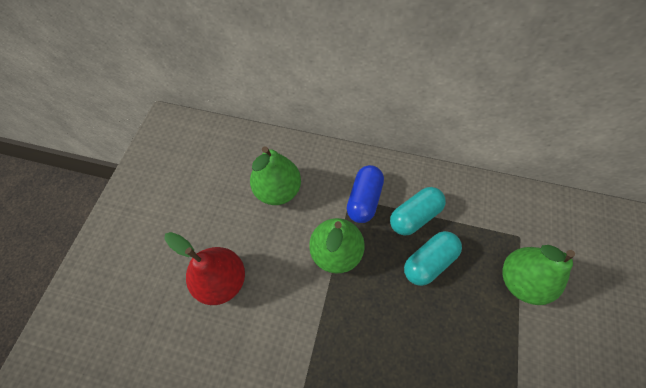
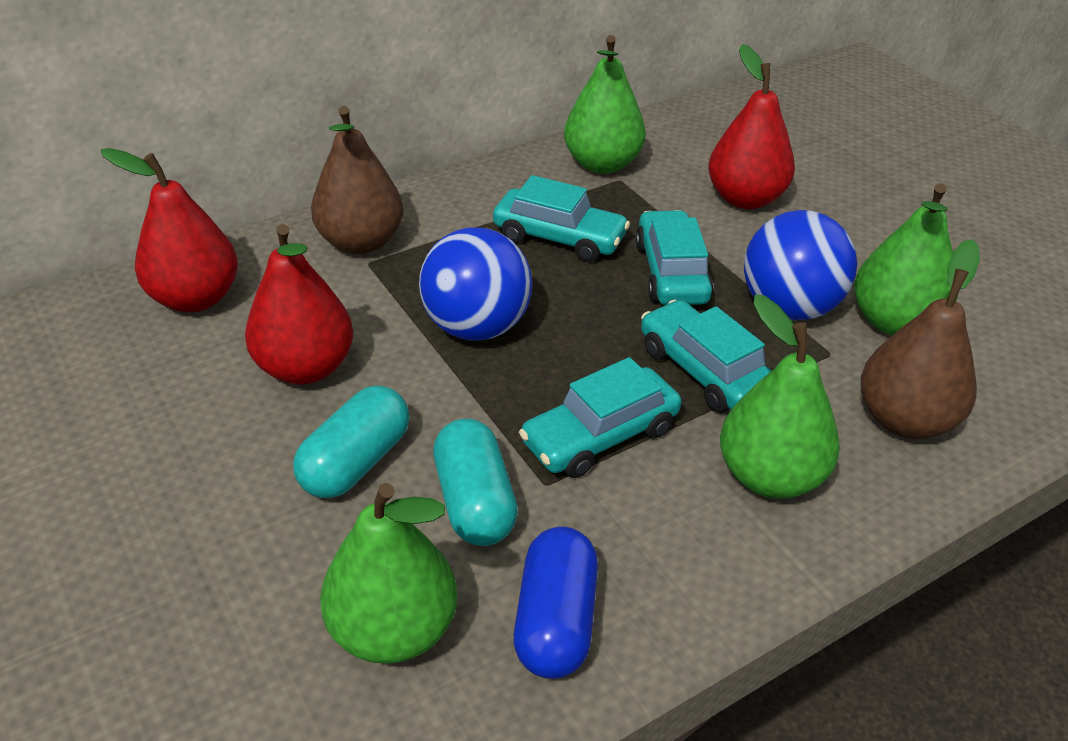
blue ball: none = 0 -> [419,228,532,341] [744,210,857,320] = 2
brown pear: none = 0 -> [311,106,403,254] [861,239,980,439] = 2
green pear: [250,146,301,205] [309,218,365,273] [502,245,575,305] = 3 -> [320,483,457,664] [564,35,646,174] [720,294,840,498] [854,183,958,335] = 4
red pear: [164,232,245,305] = 1 -> [101,148,238,312] [245,224,353,385] [708,44,795,209] = 3
turquoise car: none = 0 -> [493,175,630,262] [519,357,681,478] [635,210,714,305] [641,299,772,413] = 4

